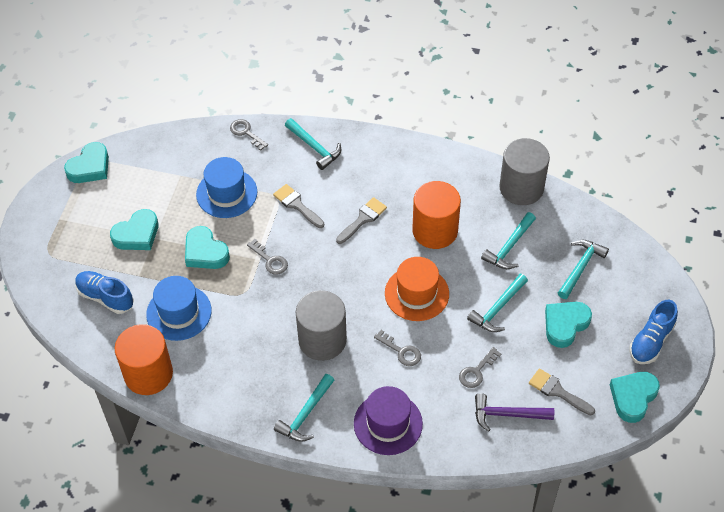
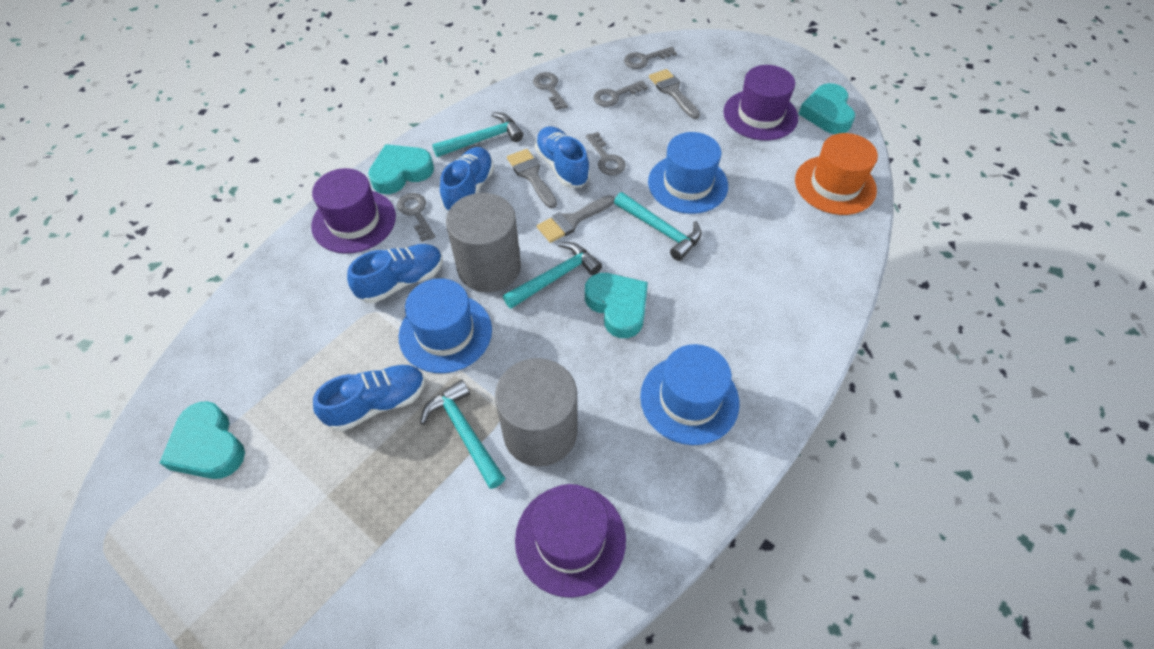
blue hat: [146,276,212,341] [196,157,257,218] = 2 -> [399,278,492,373] [640,344,739,445] [648,132,728,214] = 3
blue shoe: [75,271,134,314] [630,300,678,364] = 2 -> [313,365,425,431] [347,244,443,303] [440,147,494,212] [535,126,590,188] = 4
grey key: [230,119,268,151] [247,239,288,275] [374,330,421,366] [459,347,501,388] = 4 -> [397,193,435,242] [533,72,568,110] [586,132,626,175] [594,80,648,107] [624,47,677,69] = 5
orange cylinder: [115,324,173,395] [412,181,461,249] = 2 -> none = 0
purple hammer: [475,393,554,432] = 1 -> none = 0
purple hat: [354,386,423,455] = 1 -> [311,168,396,254] [515,484,626,598] [723,65,798,140] = 3
turquoise hammer: [274,374,334,442] [285,118,341,170] [467,274,528,332] [481,212,536,269] [558,240,609,299] = 5 -> [420,380,505,489] [432,112,523,157] [503,242,602,309] [614,192,701,261] = 4
turquoise heart: [64,142,109,183] [110,209,158,250] [185,226,230,269] [545,302,592,348] [610,372,660,423] = 5 -> [160,401,245,479] [368,144,434,194] [585,273,648,338] [799,83,855,134] = 4

